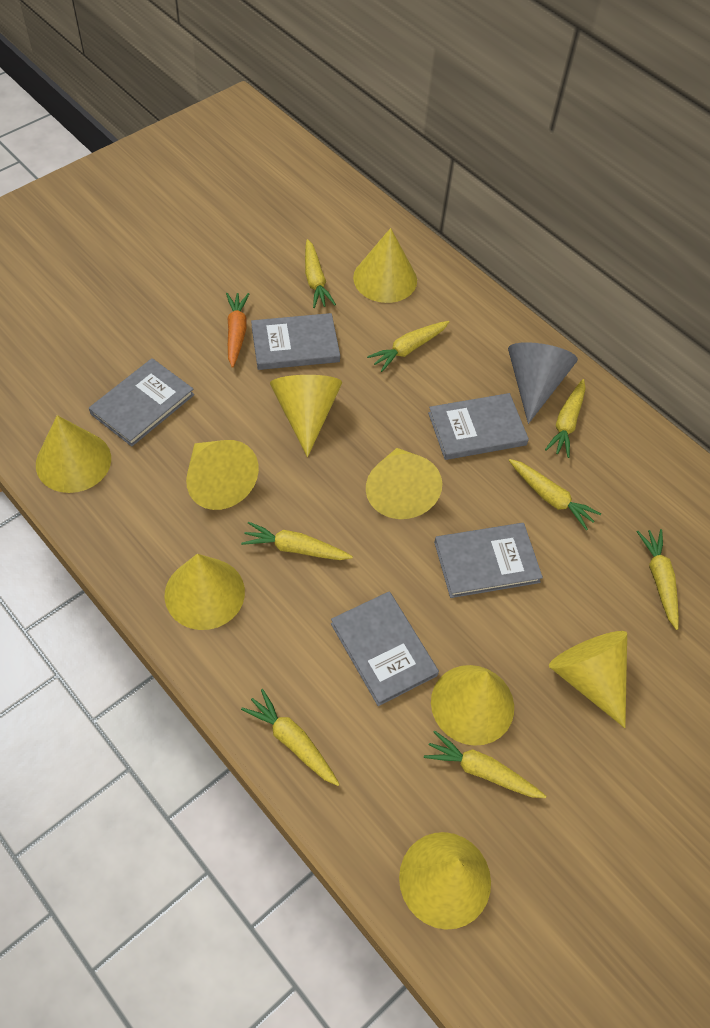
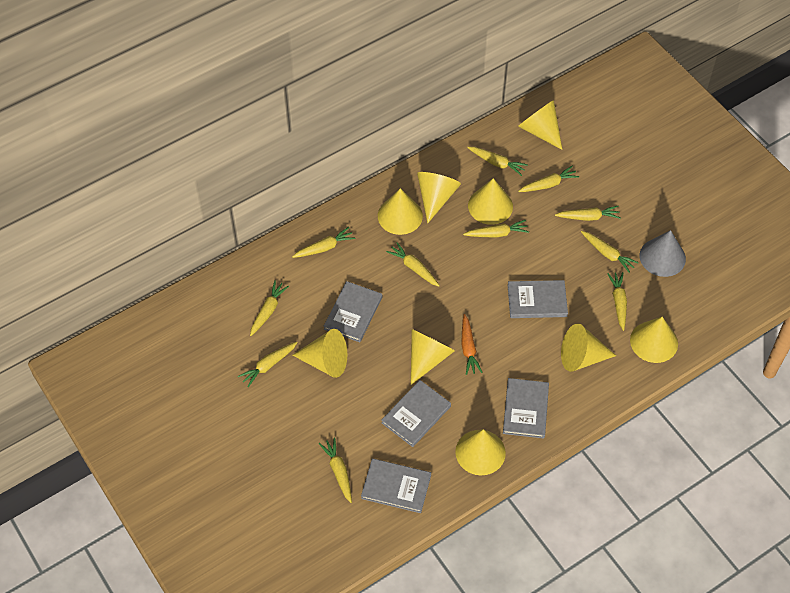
yellow carrot: [241,521,353,560] [241,689,340,786] [305,239,336,308] [367,321,449,372] [424,731,546,798] [509,459,601,530] [545,379,586,458] [637,529,679,630] = 8 -> [238,342,298,387] [250,280,289,336] [292,227,355,258] [319,438,352,503] [386,242,440,286] [463,220,529,238] [467,147,528,176] [518,166,579,192] [555,206,620,221] [581,231,639,273] [607,272,627,331] = 11

